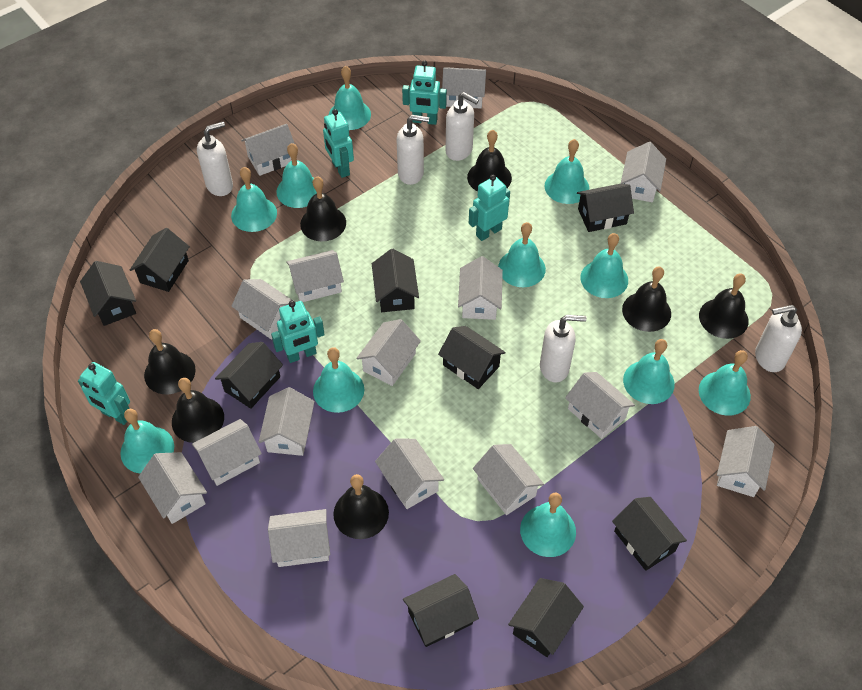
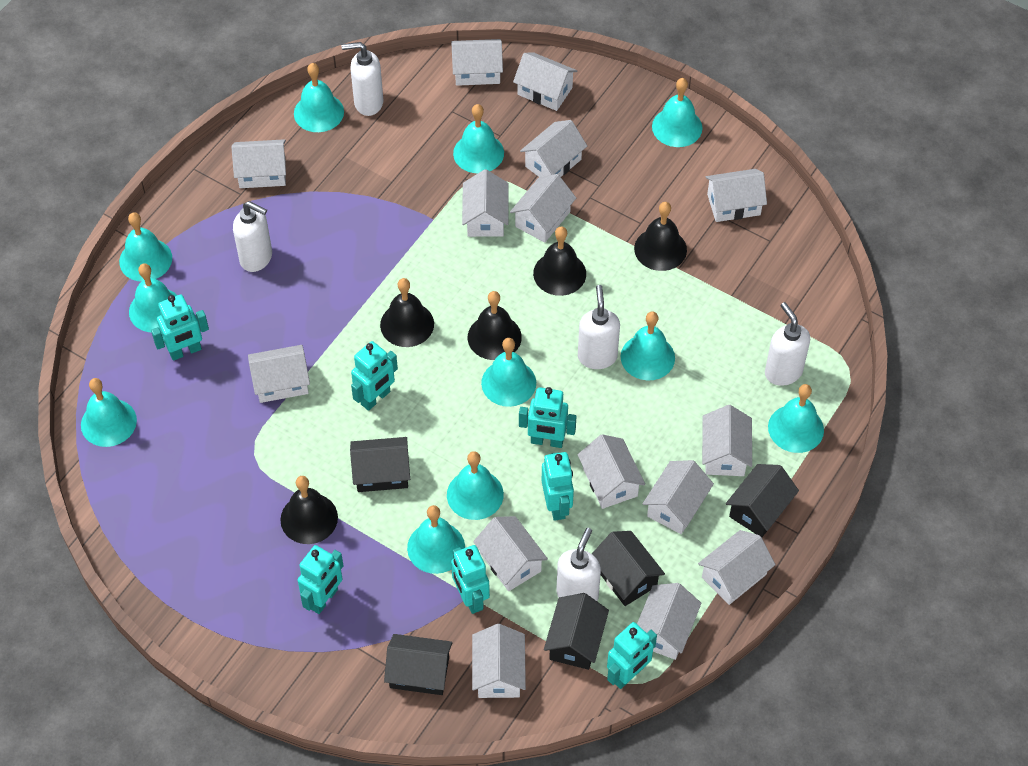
black bell: [144,329,196,394] [172,378,224,443] [300,177,346,241] [333,474,389,539] [467,130,512,192] [622,267,671,332] [699,273,749,339] = 7 -> [280,476,338,544] [380,278,434,347] [468,291,522,360] [533,226,586,296] [634,202,687,271] = 5
black house: [80,261,136,326] [130,228,190,292] [215,342,283,409] [372,249,419,312] [403,574,479,647] [438,326,506,389] [508,578,584,657] [577,184,634,232] [612,497,687,571] = 9 -> [350,437,410,492] [384,634,452,695] [544,593,609,670] [592,531,665,606] [726,464,799,537] = 5
turquoise robot: [78,362,130,425] [271,301,325,363] [323,109,354,178] [402,60,447,125] [469,175,510,241] = 5 -> [151,295,209,361] [298,545,344,614] [351,341,398,411] [451,545,490,614] [519,387,576,448] [542,452,574,521] [607,622,657,689] = 7

